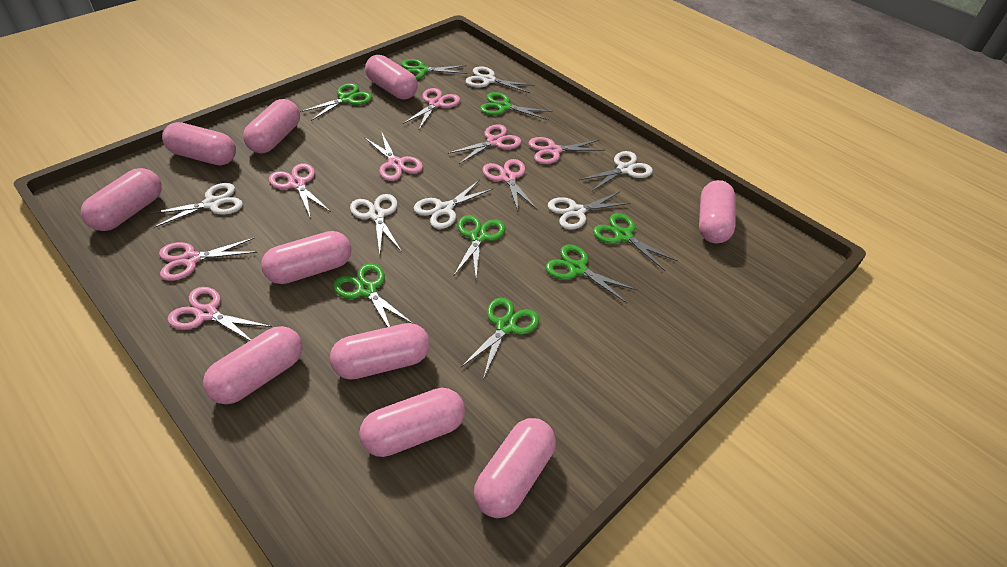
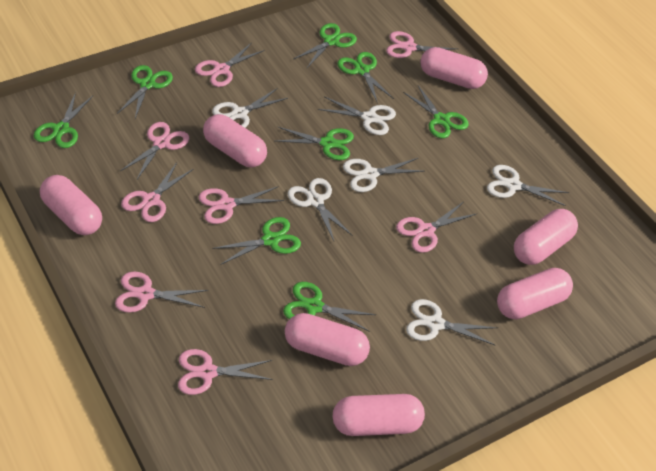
pink capsule: [81,168,162,231] [162,122,236,165] [203,326,303,404] [243,99,300,153] [261,231,351,284] [330,323,430,380] [359,388,465,457] [365,55,418,99] [474,418,556,518] [699,180,735,244] = 10 -> [40,175,102,235] [203,114,267,167] [285,313,370,366] [333,394,425,436] [420,47,488,89] [497,268,573,319] [514,209,578,265] = 7

